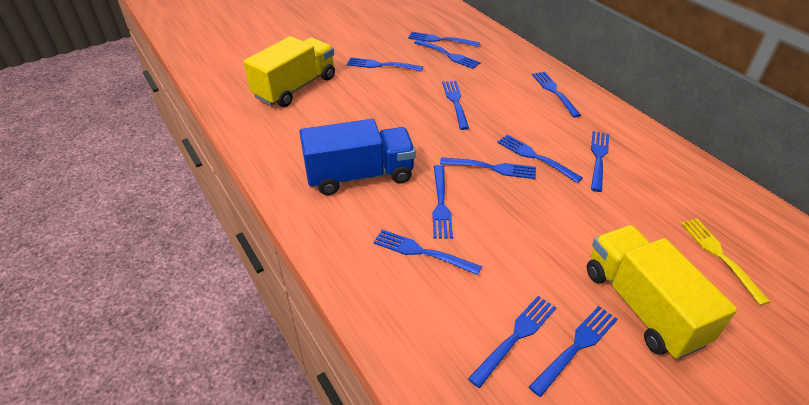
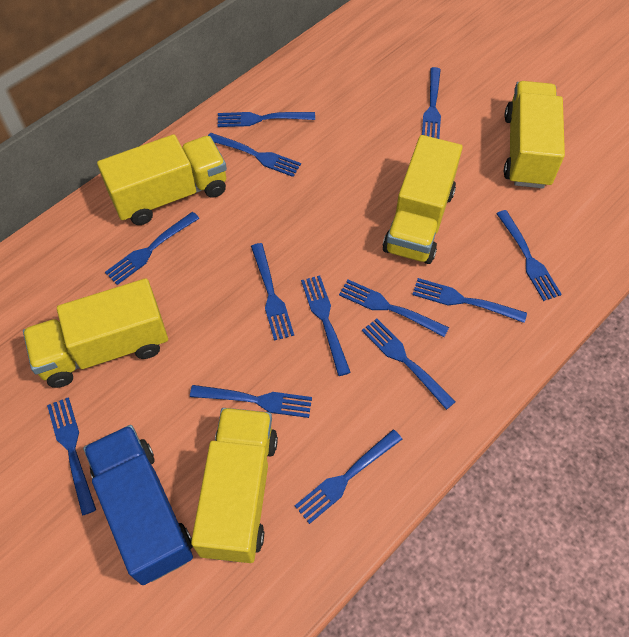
blue fork: [347,57,423,71] [373,230,482,275] [408,32,480,47] [414,40,480,69] [432,165,453,239] [440,157,536,179] [442,81,469,130] [468,296,556,388] [497,134,583,183] [529,306,618,397] [532,71,581,118] [591,131,609,192] = 12 -> [47,397,96,516] [105,212,200,285] [190,385,312,418] [208,133,301,177] [218,112,315,127] [251,243,294,341] [295,429,402,524] [301,275,351,376] [339,280,449,337] [362,319,456,410] [412,278,527,323] [422,67,441,139] [496,210,562,301] = 13
yellow fork: [681,219,770,305] = 1 -> none = 0
yellow truck: [243,36,335,107] [587,225,737,360] = 2 -> [23,278,168,388] [97,134,227,225] [191,408,278,563] [383,135,463,264] [504,81,565,188] = 5

